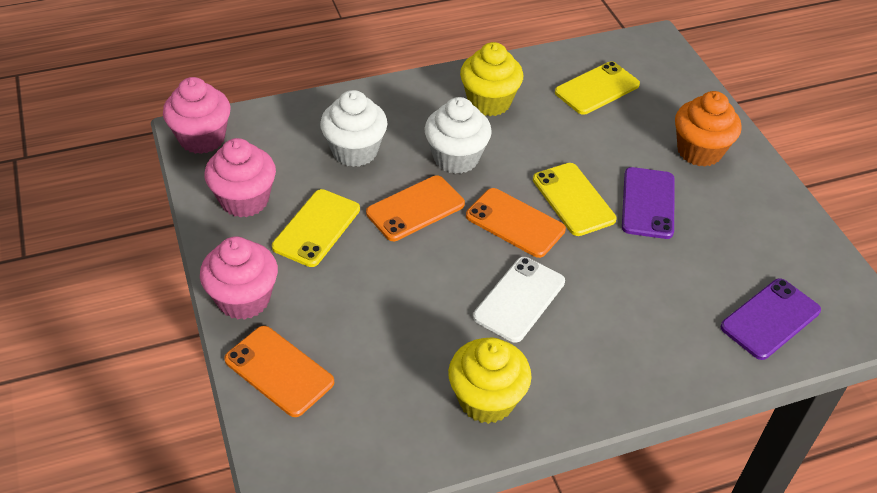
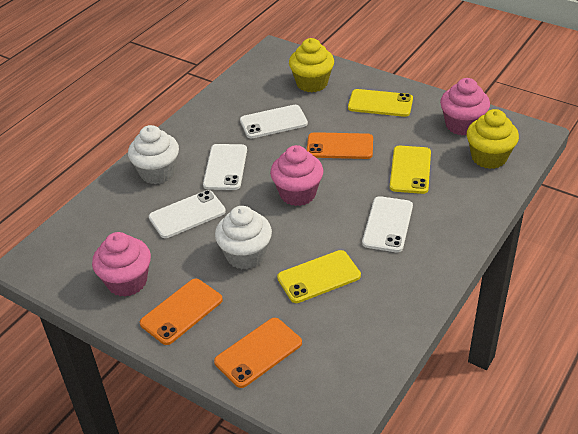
orange cupcake: [675,91,742,167] = 1 -> none = 0
purple phone: [622,167,675,239] [721,278,821,360] = 2 -> none = 0
white phone: [473,257,565,343] = 1 -> [149,190,226,238] [203,144,247,190] [240,105,308,138] [362,196,413,252] = 4

